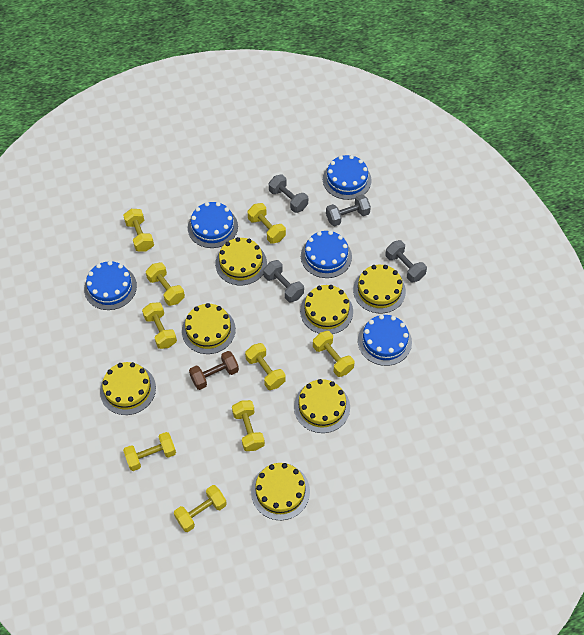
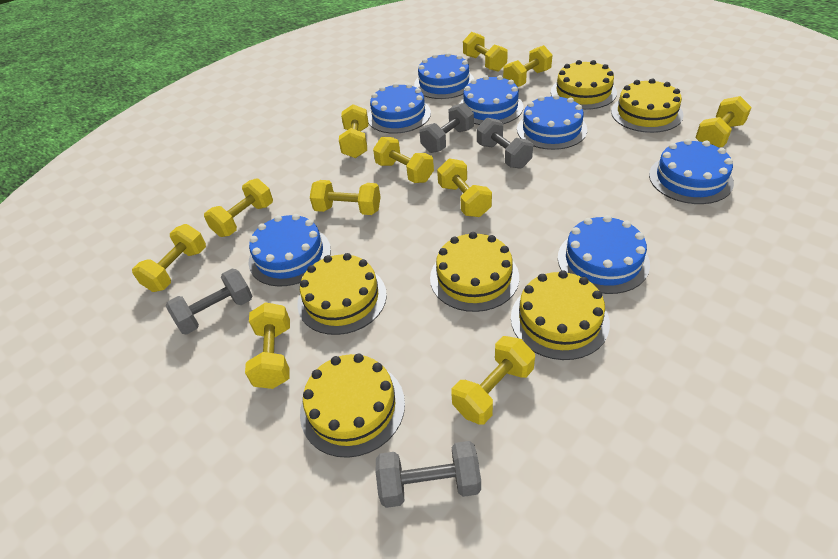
blue cake: [84,261,137,310] [188,202,238,248] [301,230,352,278] [323,155,372,200] [358,315,412,366] = 5 -> [249,214,331,287] [367,83,431,134] [414,52,474,99] [460,75,524,125] [517,94,587,150] [558,215,650,294] [649,139,734,204] = 7
brown dumbbell: [189,351,239,390] = 1 -> none = 0
yellow cake: [100,362,156,415] [182,303,236,354] [215,237,267,285] [251,463,310,520] [294,379,350,433] [300,285,353,334] [353,265,406,313] = 7 -> [297,253,387,335] [300,353,405,458] [430,232,519,312] [511,270,610,360] [551,60,617,110] [611,78,683,133] = 6
yellow dumbbell: [123,209,154,251] [123,432,176,471] [142,302,177,349] [146,262,185,306] [174,485,227,532] [232,400,265,451] [245,343,286,390] [248,203,286,244] [313,331,354,377] = 9 -> [132,224,206,292] [204,178,273,237] [245,302,290,389] [310,180,381,215] [339,104,369,158] [373,137,434,183] [437,158,492,217] [451,336,535,425] [463,32,508,72] [503,45,552,87] [695,96,752,147] = 11

